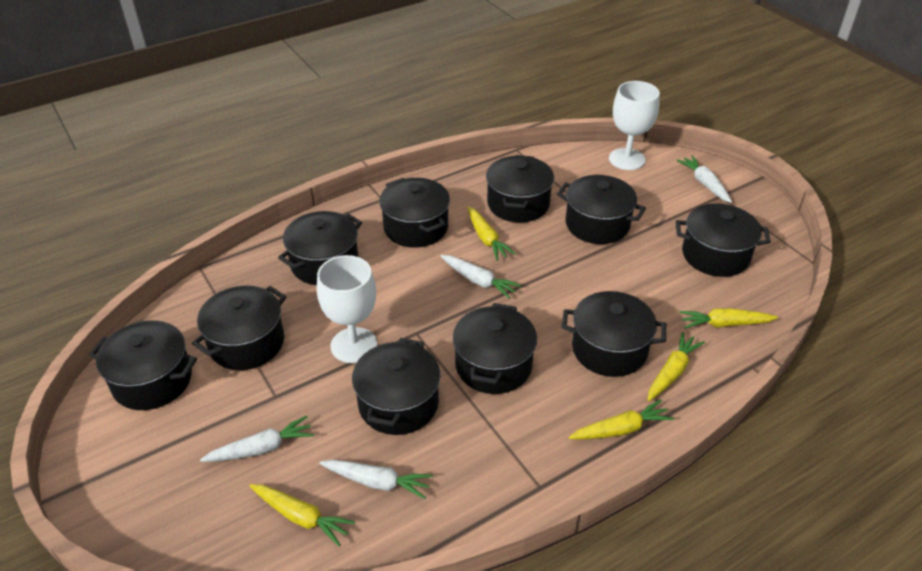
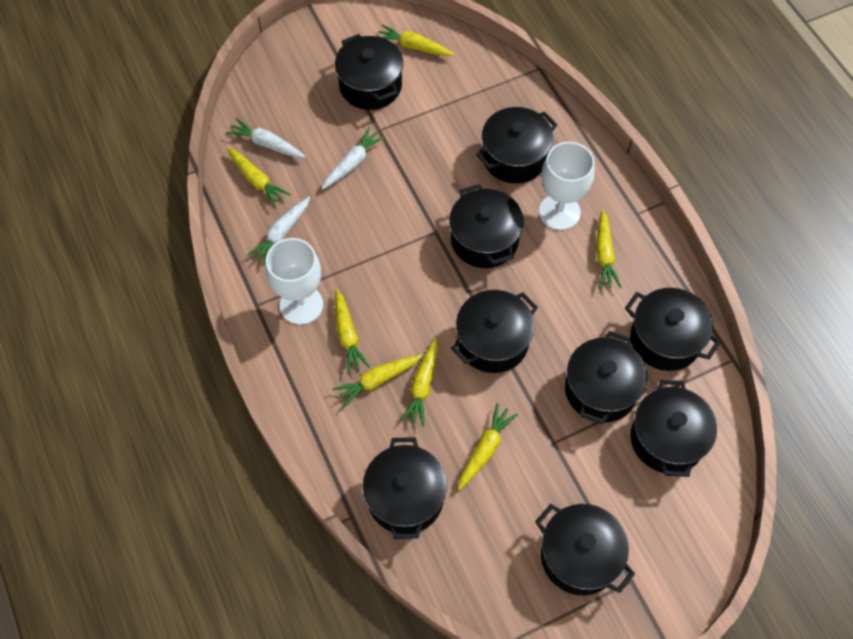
black pot: [89,320,197,410] [192,286,286,370] [278,211,362,285] [352,338,441,435] [379,178,450,248] [453,303,537,394] [486,155,554,223] [557,175,646,244] [562,291,666,377] [676,203,771,277] = 10 -> [335,34,403,110] [363,437,447,539] [449,184,524,268] [451,290,538,373] [476,107,558,184] [535,504,635,595] [565,331,647,424] [625,288,721,371] [630,380,717,477] = 9
white carrot: [200,416,314,462] [319,460,432,499] [440,255,521,299] [677,155,732,203] = 4 -> [226,118,306,158] [247,197,310,266] [322,127,385,189] = 3
yellow carrot: [249,484,355,546] [467,206,516,261] [569,399,674,440] [648,332,705,401] [679,308,778,329] = 5 -> [227,148,291,207] [332,354,422,408] [335,289,370,374] [378,24,454,56] [401,338,438,427] [458,403,518,490] [596,210,622,289] = 7

